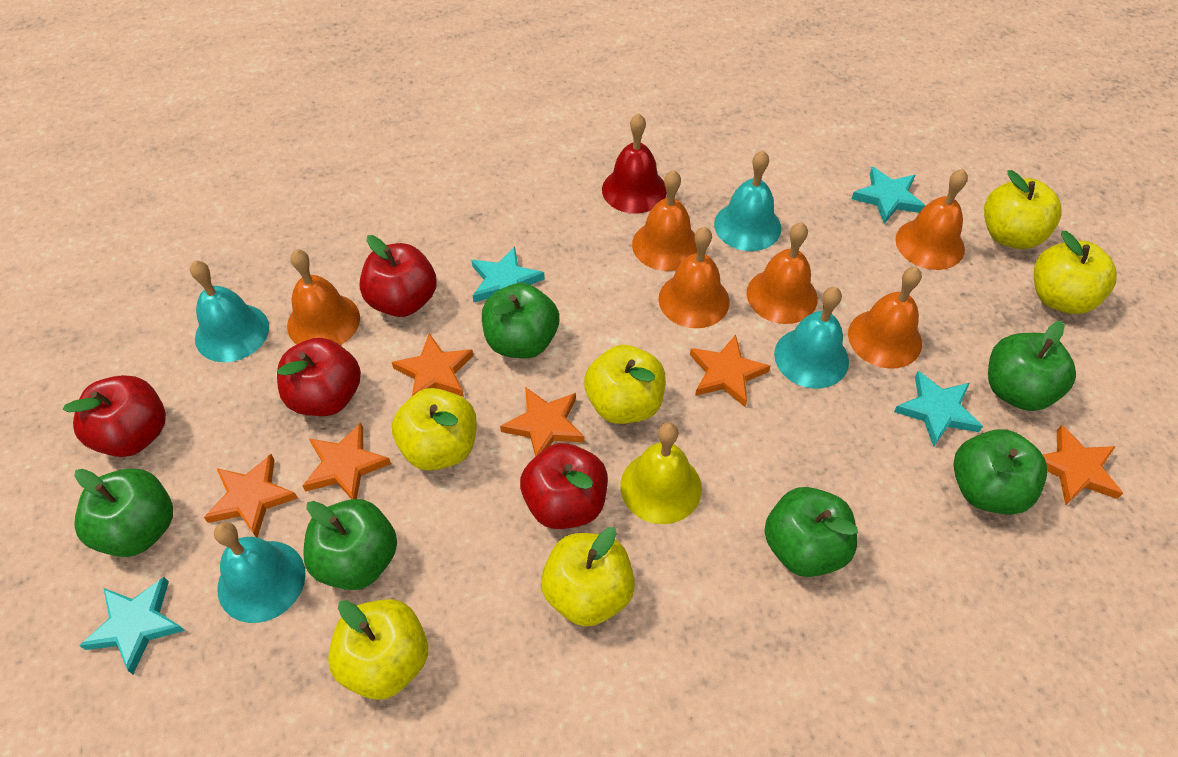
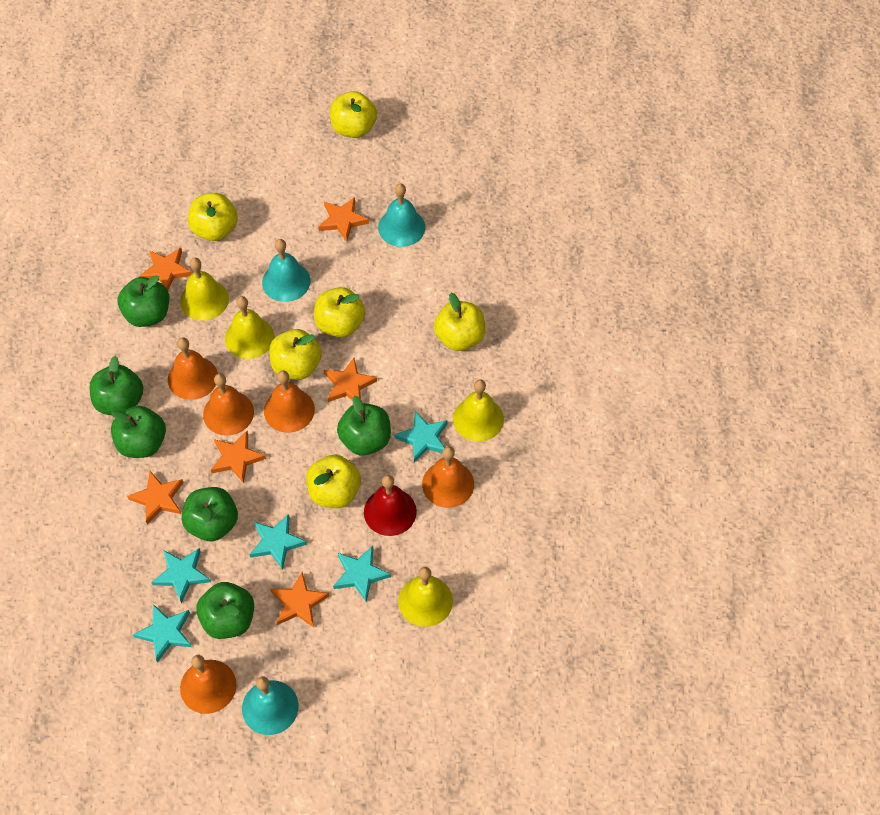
orange bell: [287,249,360,345] [632,170,697,271] [658,227,730,328] [747,222,818,324] [848,267,922,368] [895,169,968,270] = 6 -> [168,337,218,400] [180,655,236,714] [203,373,254,436] [264,370,315,433] [422,446,474,508] = 5
red apple: [63,375,166,457] [277,338,361,416] [359,235,437,317] [520,443,608,529] = 4 -> none = 0
turquoise bell: [190,261,269,362] [214,522,306,623] [714,150,781,251] [774,287,849,388] = 4 -> [242,676,299,735] [262,239,311,302] [378,184,425,247] = 3
turquoise star: [79,577,185,674] [472,246,545,302] [851,167,925,224] [894,371,983,447] = 4 -> [133,604,192,663] [151,548,211,603] [249,514,307,569] [333,546,391,602] [394,411,448,463] = 5
yellow bell: [620,422,702,524] = 1 -> [180,258,229,320] [225,296,274,359] [398,567,453,627] [453,379,504,442] = 4

